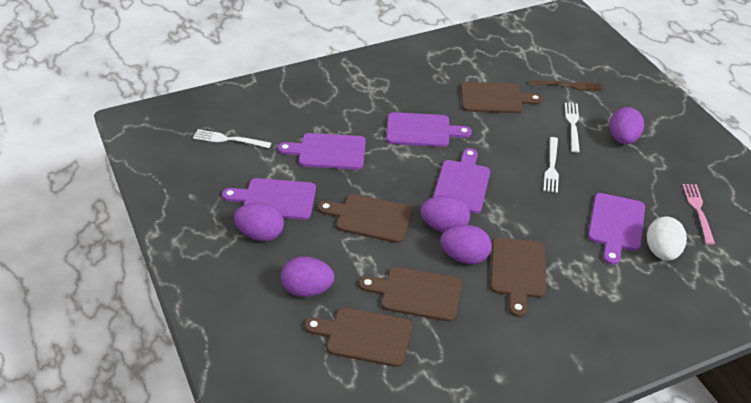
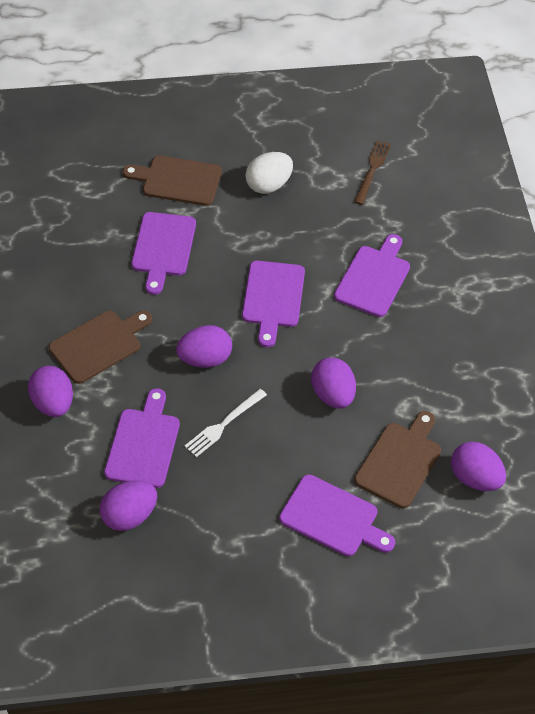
brown cutting board: [304,307,412,367] [318,194,413,243] [359,267,462,322] [461,82,543,113] [491,237,546,317] = 5 -> [49,310,152,384] [123,155,222,206] [354,411,441,508] = 3
pink fork: [683,184,715,245] = 1 -> none = 0
white fork: [193,129,271,148] [543,137,559,193] [565,103,580,153] = 3 -> [185,389,267,457] = 1

